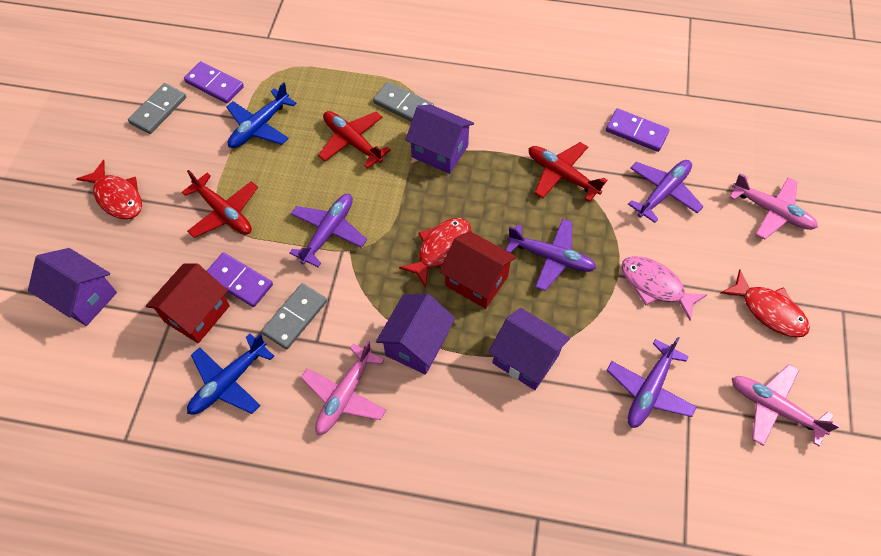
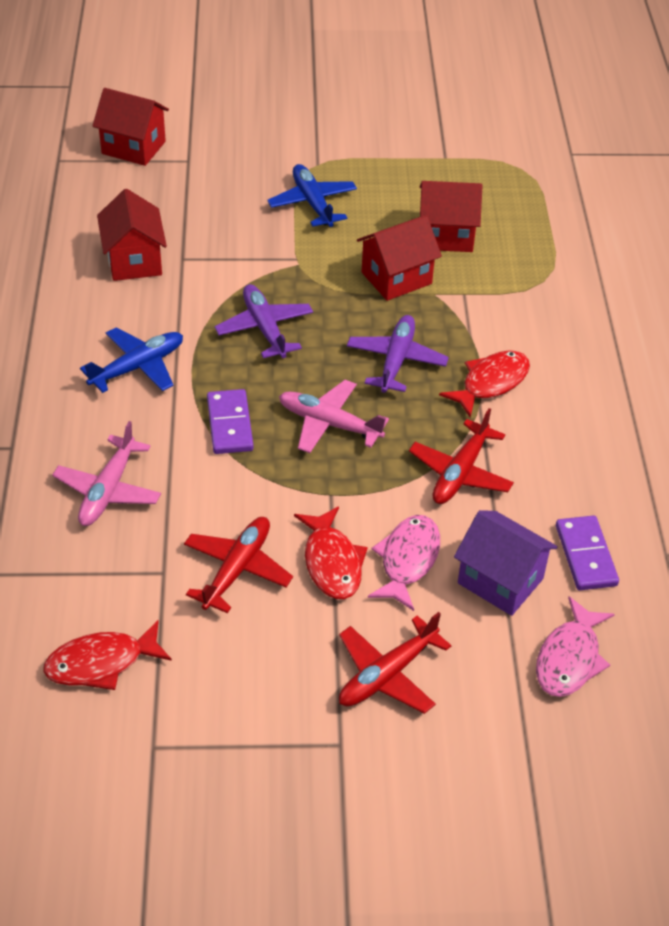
grey domino: [128,83,186,134] [261,283,327,349] [373,82,434,122] = 3 -> none = 0
pink fish: [621,256,708,321] = 1 -> [368,515,440,611] [536,596,615,697] = 2
pink plane: [301,340,386,435] [729,174,818,240] [732,364,840,446] = 3 -> [52,421,161,526] [279,380,389,453] = 2
purple domino: [184,61,244,104] [207,252,273,307] [606,109,669,152] = 3 -> [207,389,254,454] [556,515,619,590] = 2
purple house: [28,248,117,326] [376,294,455,375] [405,104,474,174] [489,308,570,390] = 4 -> [454,510,558,616] = 1
purple plane: [289,194,367,267] [506,219,596,291] [607,337,697,428] [628,160,704,223] = 4 -> [215,284,313,358] [347,315,449,393] = 2
red house: [146,263,230,343] [439,231,517,309] = 2 -> [93,88,169,166] [97,189,167,281] [357,215,442,301] [420,181,482,252] = 4

